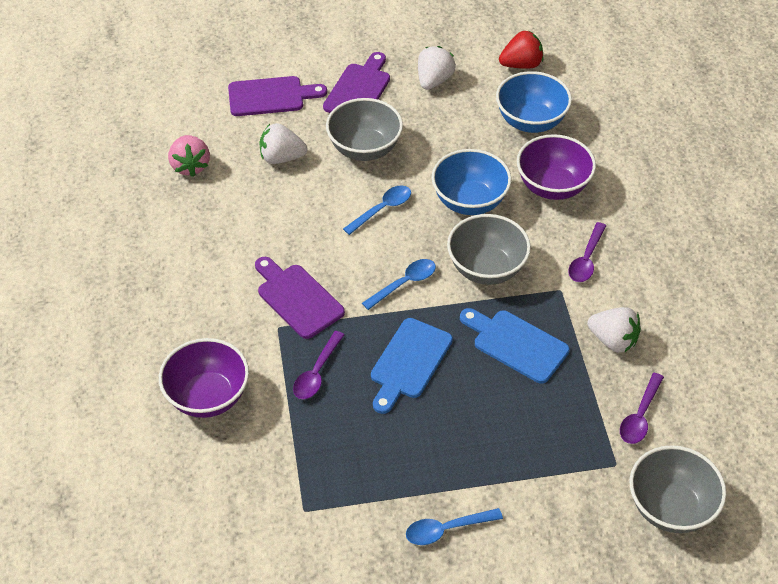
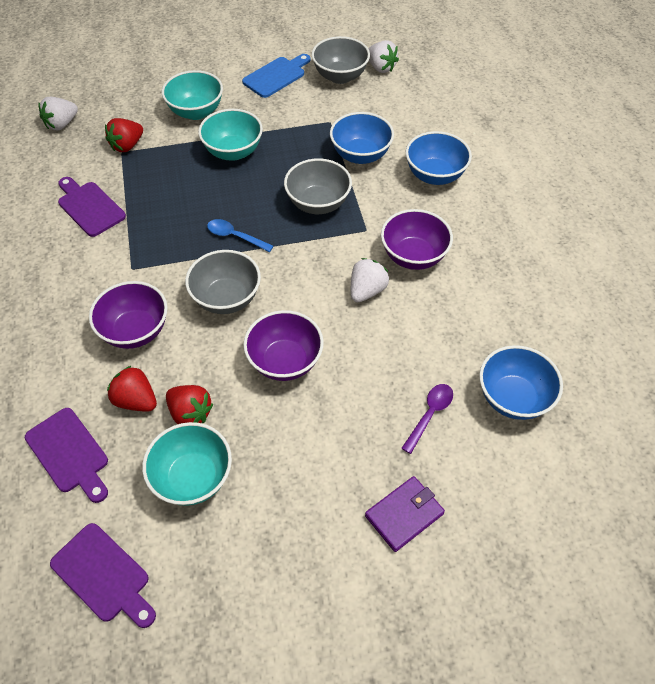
blue bowl: [432,149,512,215] [496,71,572,133] = 2 -> [330,112,394,164] [406,131,472,185] [479,345,563,420] = 3
blue cutting board: [371,318,453,414] [460,308,570,384] = 2 -> [242,54,310,98] = 1
blue spoon: [343,185,411,235] [362,259,436,310] [406,508,503,545] = 3 -> [207,219,274,252] = 1
pink strawberry: [168,135,210,177] = 1 -> none = 0
purple bowl: [159,338,249,418] [517,134,596,200] = 2 -> [89,281,167,349] [243,310,324,381] [381,209,453,270] = 3
purple spoon: [293,331,344,399] [568,222,606,282] [620,373,664,444] = 3 -> [401,384,453,454] = 1
purple wallet: none = 0 -> [365,476,445,552] = 1
red strawberry: [499,30,543,69] = 1 -> [105,118,143,152] [107,366,157,412] [166,385,213,424] = 3
turquoise bowl: none = 0 -> [142,422,232,506] [162,70,223,120] [198,109,263,161] = 3

